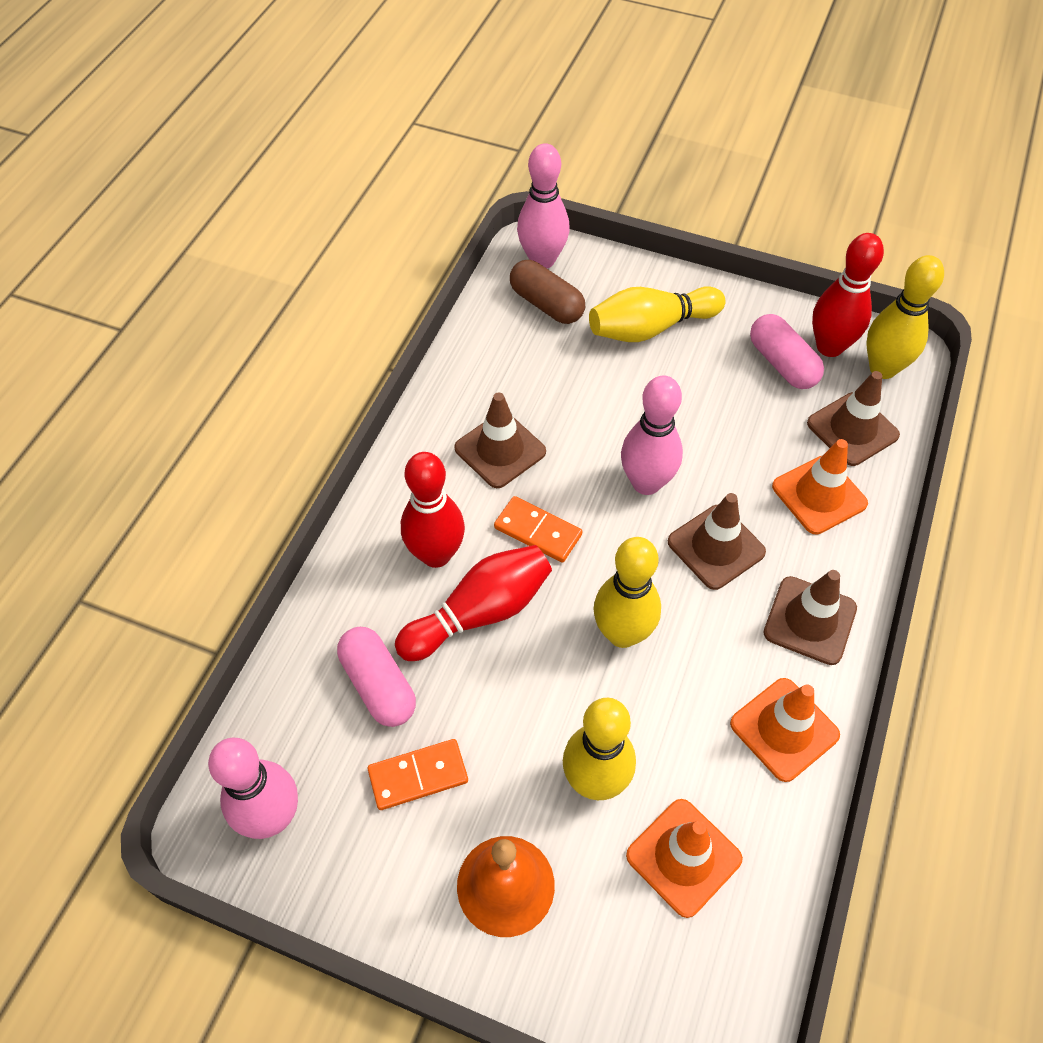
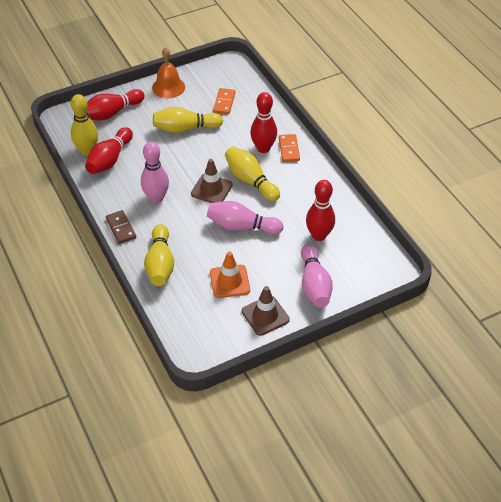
brown capsule: [510,260,585,324] = 1 -> none = 0
brown domino: none = 0 -> [106,210,136,244] = 1
brown traffic cone: [454,393,546,488] [668,493,766,590] [764,570,857,665] [807,371,900,466] = 4 -> [191,159,233,203] [242,286,290,336] = 2
orange traffic cone: [626,799,743,918] [730,678,840,782] [772,439,868,535] = 3 -> [210,252,250,298] = 1
pink capsule: [337,627,416,727] [750,314,824,389] = 2 -> none = 0
red bowling pin: [395,545,552,661] [401,452,465,568] [812,233,884,357] = 3 -> [85,127,133,174] [87,89,145,120] [250,92,277,153] [306,180,335,241] = 4

